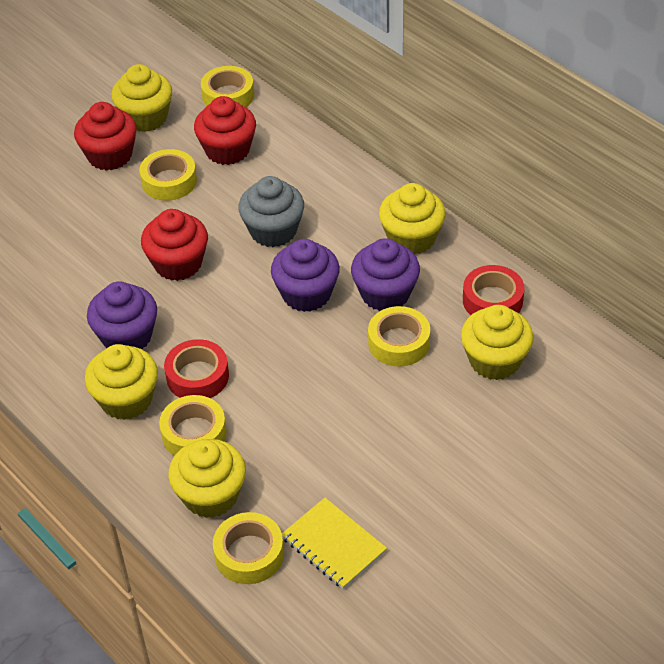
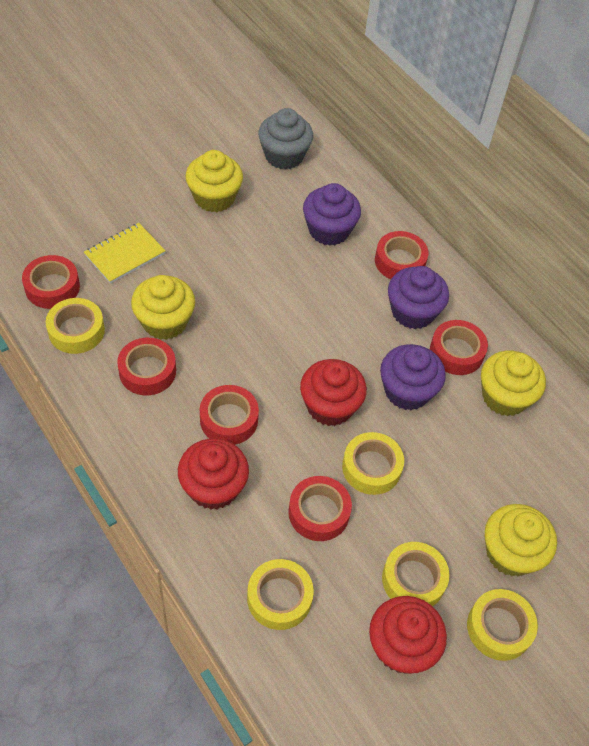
red tape: [164,339,229,398] [463,265,525,315] = 2 -> [22,255,80,309] [117,338,176,395] [200,385,259,445] [288,476,352,541] [375,231,429,279] [430,320,488,375] = 6
yellow cupcake: [85,344,158,420] [111,64,172,132] [168,439,246,518] [379,183,446,254] [461,305,533,380] = 5 -> [131,275,195,340] [185,150,243,212] [481,350,546,416] [485,504,557,576] = 4

